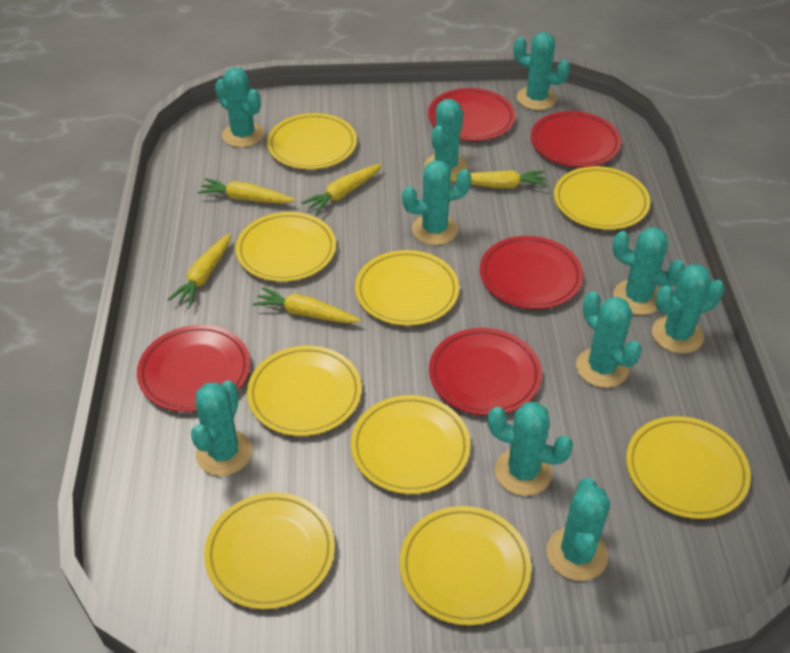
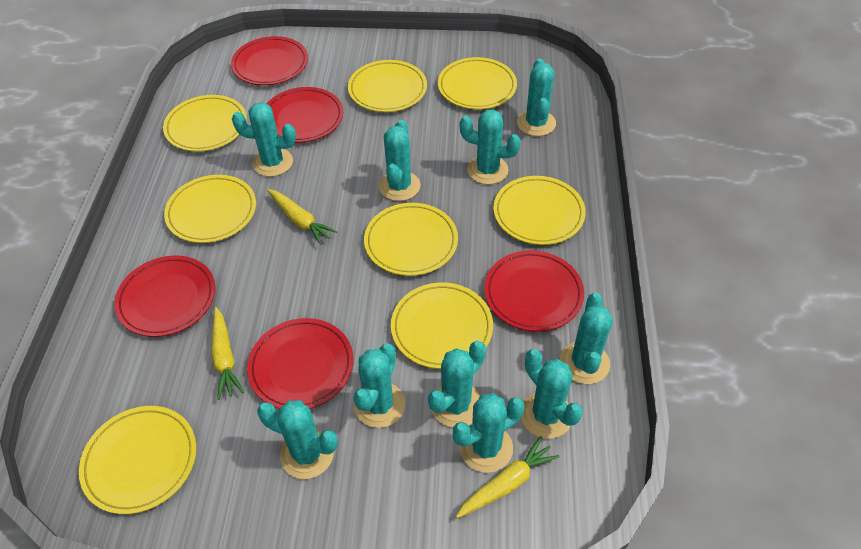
yellow carrot: [168,233,231,307] [198,178,295,204] [253,287,361,323] [301,164,382,214] [451,170,547,188] = 5 -> [211,307,244,400] [267,189,337,245] [456,436,559,518] = 3
yellow plate: [204,492,335,609] [236,212,336,282] [247,346,362,436] [267,113,357,169] [351,395,471,494] [355,250,459,326] [400,506,531,626] [554,166,650,230] [626,416,751,519] = 9 -> [79,406,196,514] [163,95,247,152] [164,175,256,243] [348,60,427,112] [364,203,458,276] [391,282,493,369] [438,57,517,109] [493,176,586,245] = 8

